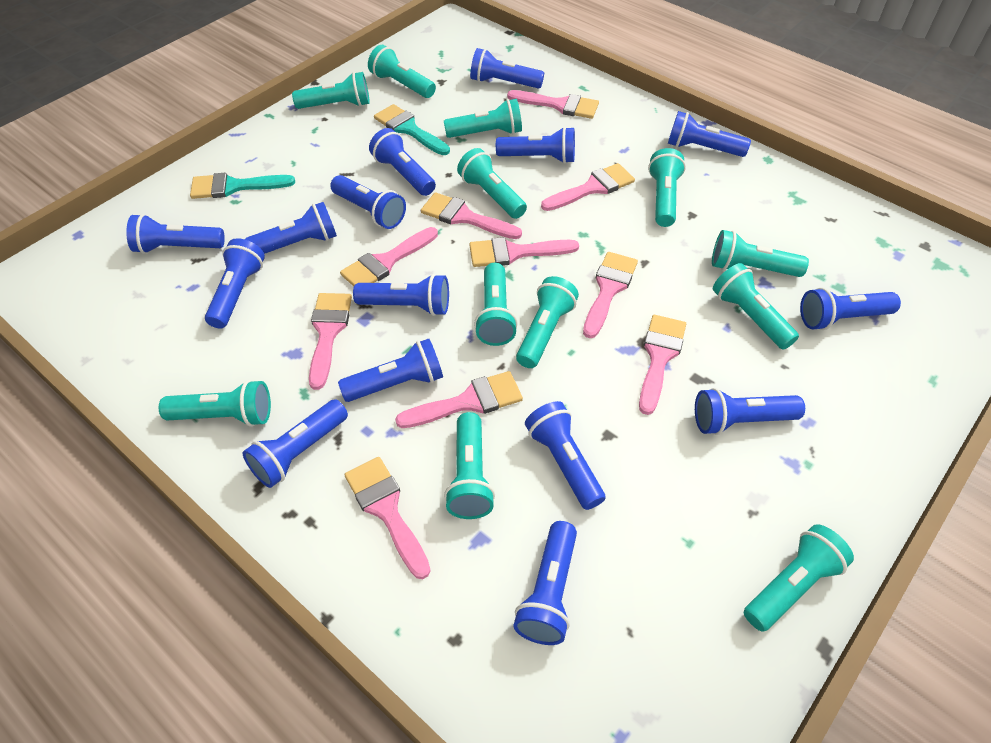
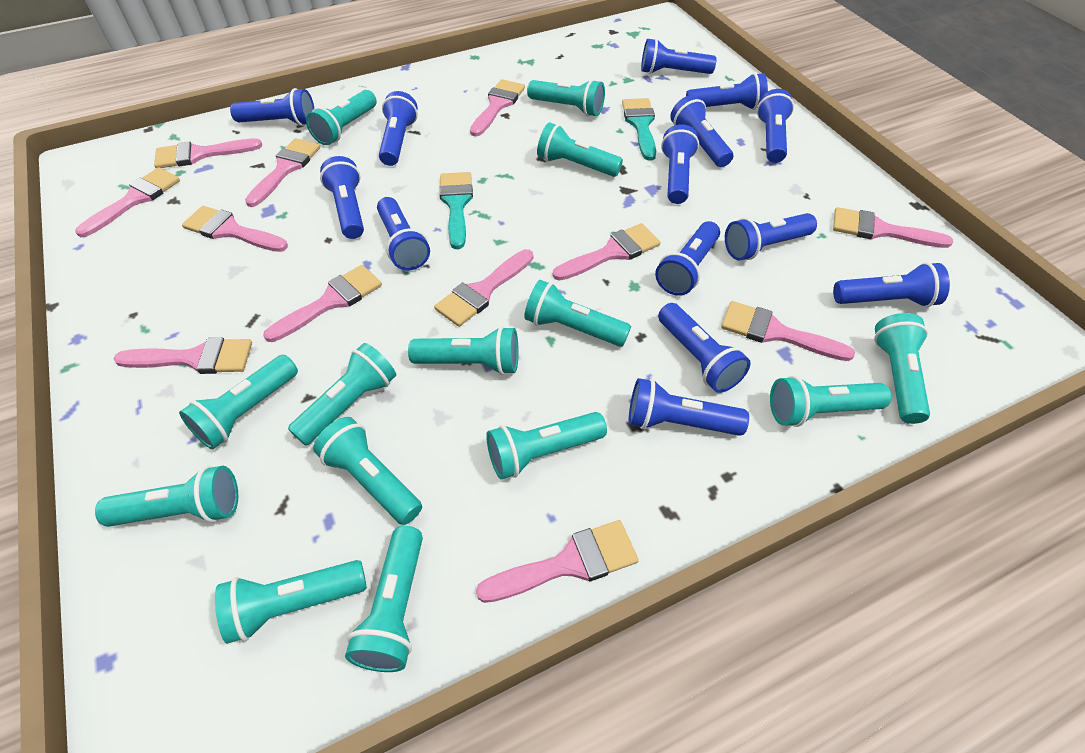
blue flashlight: [126,214,225,254] [205,238,265,329] [243,399,348,488] [245,202,337,254] [330,175,406,229] [338,339,443,402] [353,274,449,316] [369,128,436,196] [470,48,544,88] [496,127,575,164] [513,521,577,645] [525,401,605,510] [668,111,751,157] [695,388,805,435] [800,287,901,330] = 15 -> [230,88,314,126] [320,156,364,239] [377,197,430,270] [379,91,418,166] [629,378,749,436] [641,38,717,74] [655,221,720,296] [658,303,751,393] [661,124,699,204] [670,95,733,167] [686,73,768,110] [725,213,817,261] [757,89,794,163] [833,262,950,307] = 14
pink brush: [309,293,352,390] [340,227,438,287] [344,457,431,579] [395,371,523,428] [421,192,522,239] [469,237,579,267] [507,90,599,119] [541,163,635,211] [583,252,638,338] [639,315,686,415] = 10 -> [75,167,180,237] [114,338,252,374] [154,138,262,168] [182,206,288,252] [245,138,320,207] [263,265,382,342] [434,249,533,327] [470,79,525,137] [476,520,639,603] [552,223,660,281] [721,301,855,361] [833,207,953,248] = 12
turquoise flashlight: [159,380,271,427] [292,72,370,109] [368,45,436,98] [444,99,522,138] [444,412,495,519] [457,148,527,219] [474,263,518,346] [516,276,579,368] [648,148,686,227] [712,230,809,277] [713,263,799,350] [744,524,854,632] = 12 -> [95,466,238,527] [179,355,298,449] [215,560,367,644] [288,343,396,446] [306,90,377,145] [313,417,422,525] [345,526,423,672] [408,326,519,375] [486,412,607,479] [524,280,631,347] [527,79,605,116] [537,123,623,177] [770,375,891,427] [874,313,930,424] = 14

